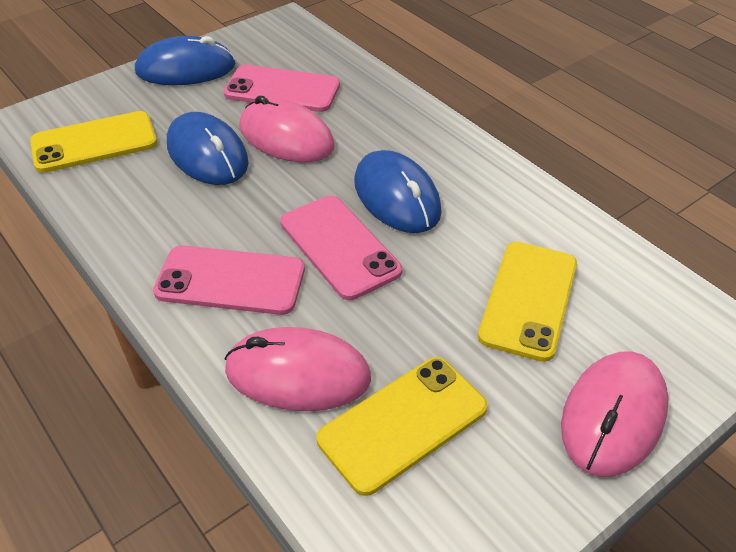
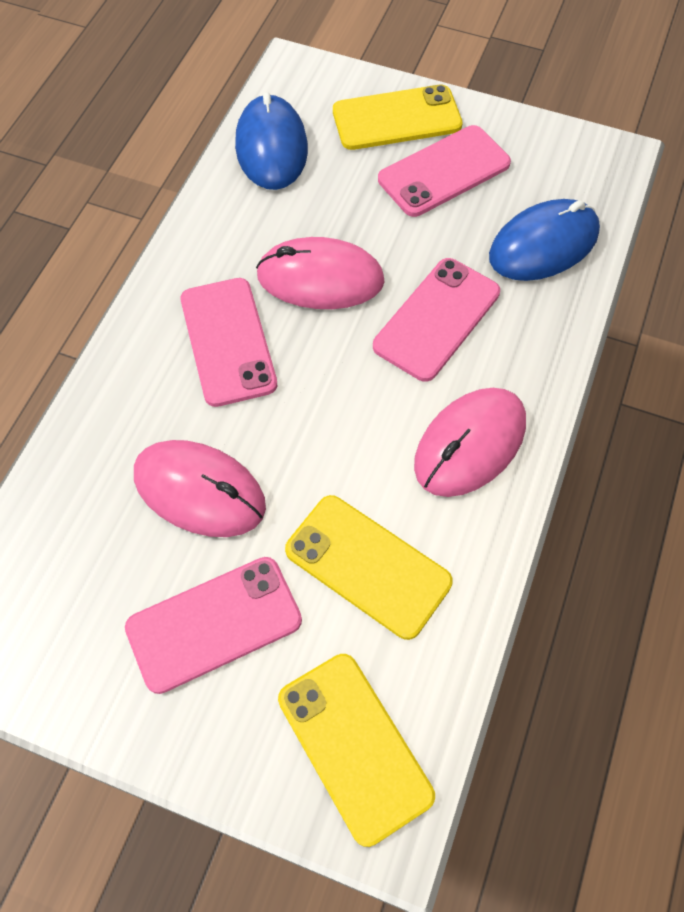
blue mouse: [135,36,235,85] [167,112,249,185] [354,150,442,233] = 3 -> [235,92,308,190] [489,199,600,281] = 2
pink phone: [153,245,305,315] [223,65,340,112] [280,196,402,300] = 3 -> [125,557,302,694] [180,278,277,407] [373,258,500,382] [378,125,511,217] = 4

